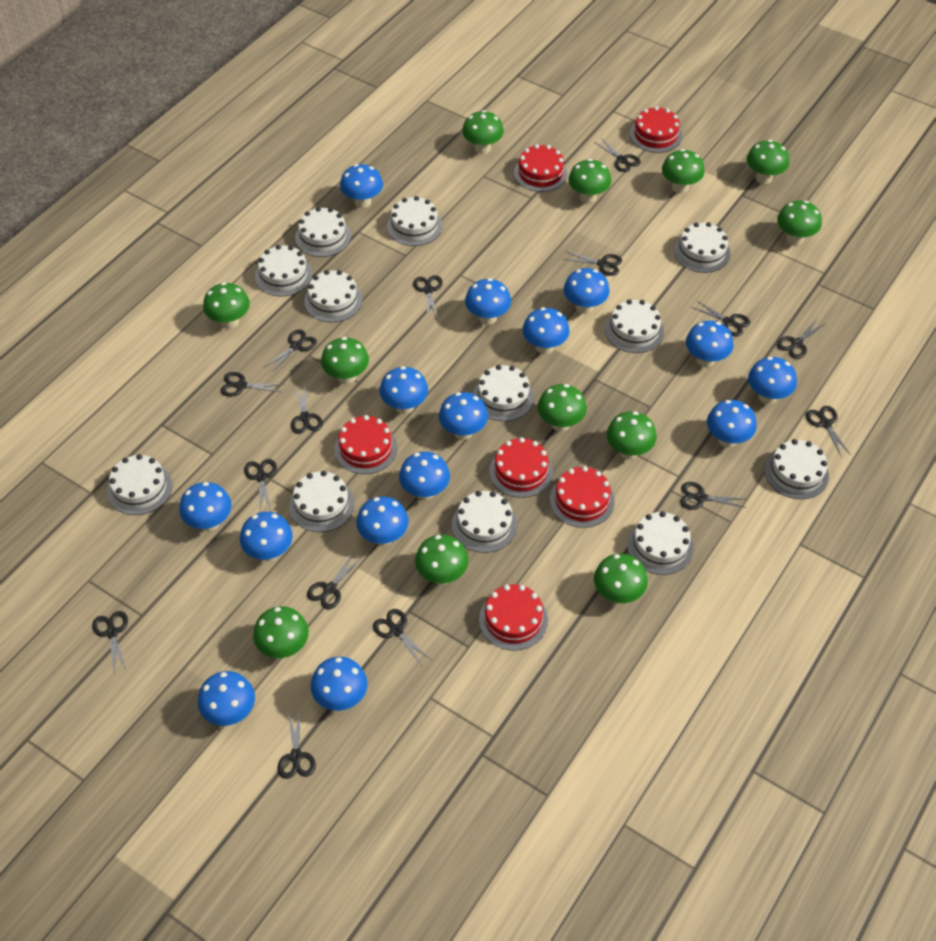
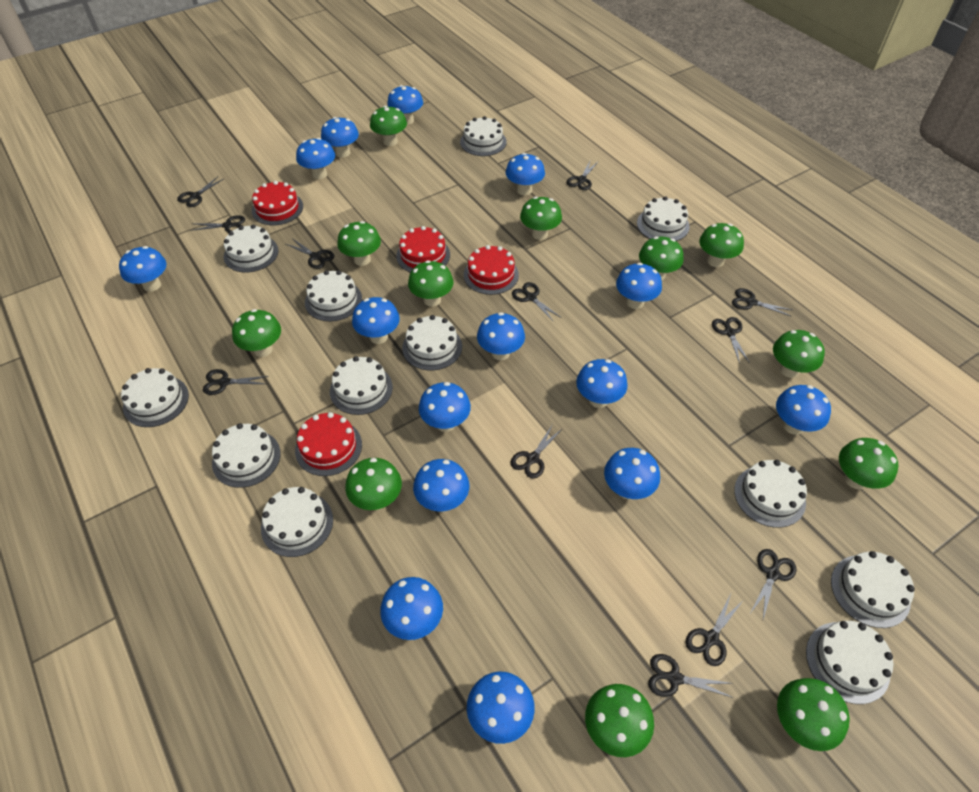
black scissors: [92,611,128,672] [220,372,284,397] [244,459,277,511] [263,329,317,373] [277,712,316,779] [291,385,323,434] [307,553,363,609] [373,609,430,666] [413,275,443,319] [564,252,622,276] [594,138,641,172] [680,482,747,510] [691,300,750,336] [777,318,826,359] [806,406,851,456] = 15 -> [177,177,223,207] [190,215,245,233] [203,369,269,395] [286,239,334,269] [510,424,563,479] [512,282,560,322] [567,161,598,190] [648,654,734,698] [685,594,743,666] [712,317,750,364] [732,288,792,316] [751,549,796,619] = 12
red cake: [334,415,398,474] [479,584,548,651] [489,437,553,498] [514,144,568,192] [550,466,615,528] [630,106,682,153] = 6 -> [252,181,303,225] [295,412,362,476] [396,226,450,272] [464,245,519,295] = 4

